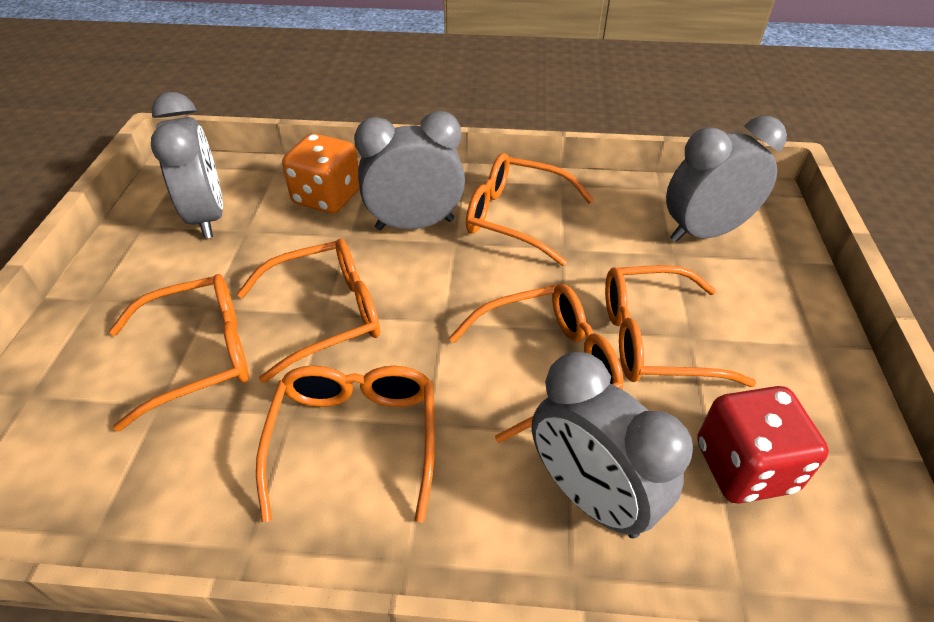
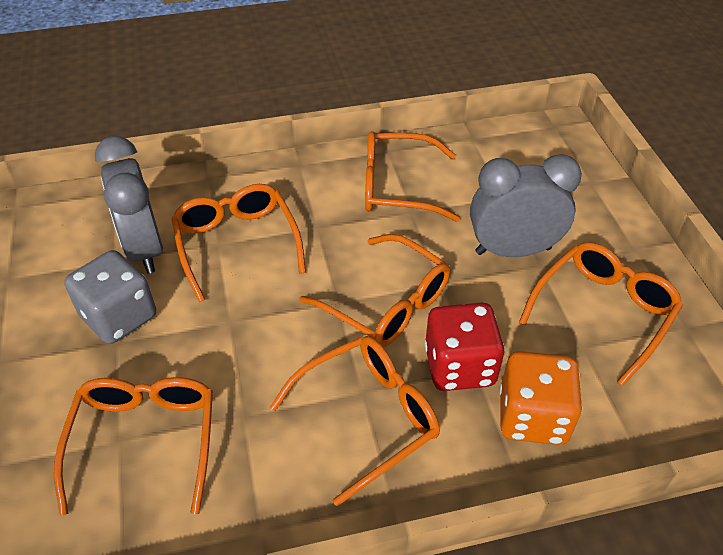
grey clock: [151,92,223,238] [354,111,465,230] [532,352,693,538] [666,116,787,242] = 4 -> [95,136,163,273] [470,154,582,257] = 2
grey dice: none = 0 -> [64,250,156,344] = 1

